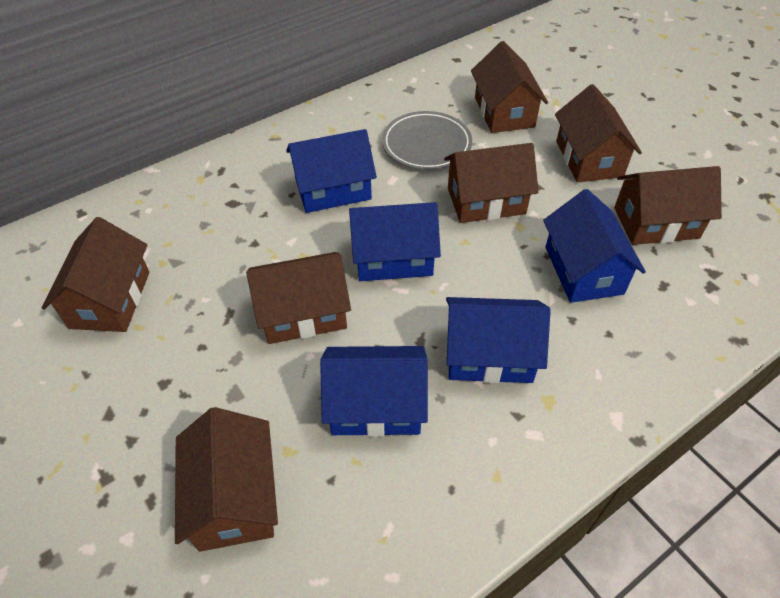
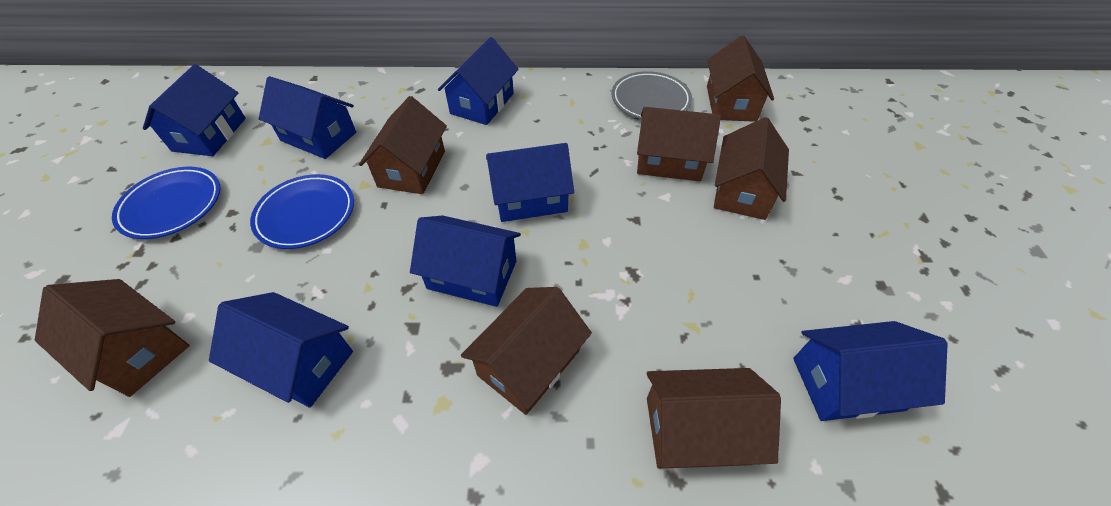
blue house: [286,129,377,213] [320,346,428,437] [349,202,441,281] [446,297,551,383] [543,189,646,303] = 5 -> [143,64,246,156] [209,292,353,408] [259,76,356,159] [410,216,521,307] [438,37,518,125] [486,143,574,222] [793,321,948,421] = 7
blue plate: none = 0 -> [112,167,220,239] [250,174,354,249] = 2

